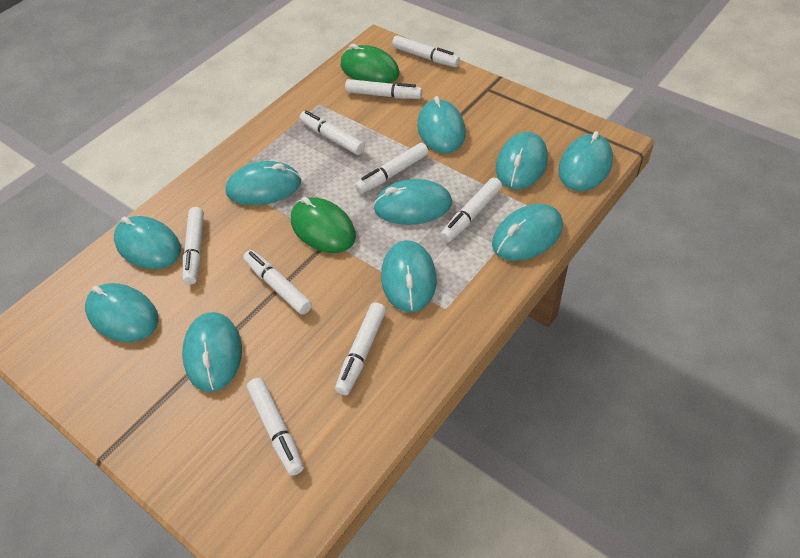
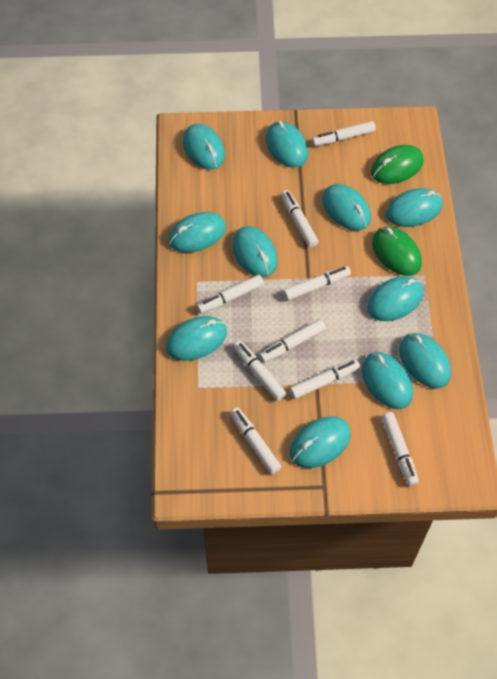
turquoise mouse: [85,283,159,342] [114,216,181,269] [182,312,242,392] [225,161,301,205] [373,179,452,225] [381,240,437,312] [417,96,466,153] [492,204,563,261] [496,132,548,190] [558,131,613,191] = 10 -> [166,316,227,361] [168,212,226,253] [183,124,225,170] [232,226,277,277] [266,121,308,168] [290,416,351,468] [322,184,371,231] [362,352,413,409] [367,276,423,321] [386,188,443,227] [399,333,451,389] = 11

